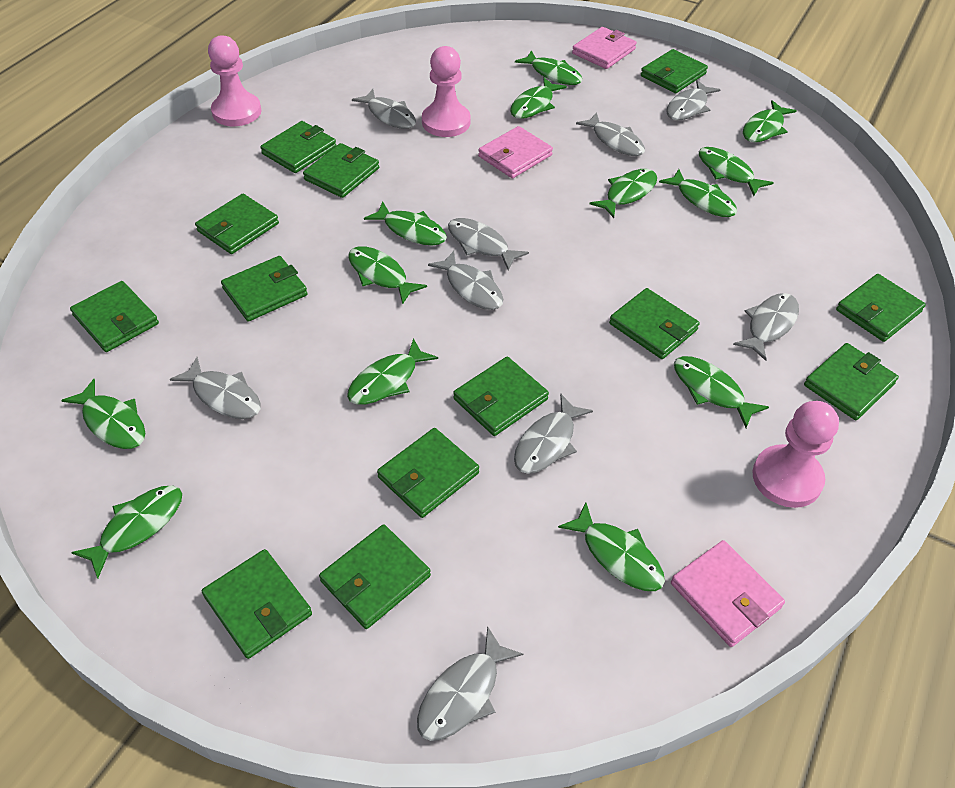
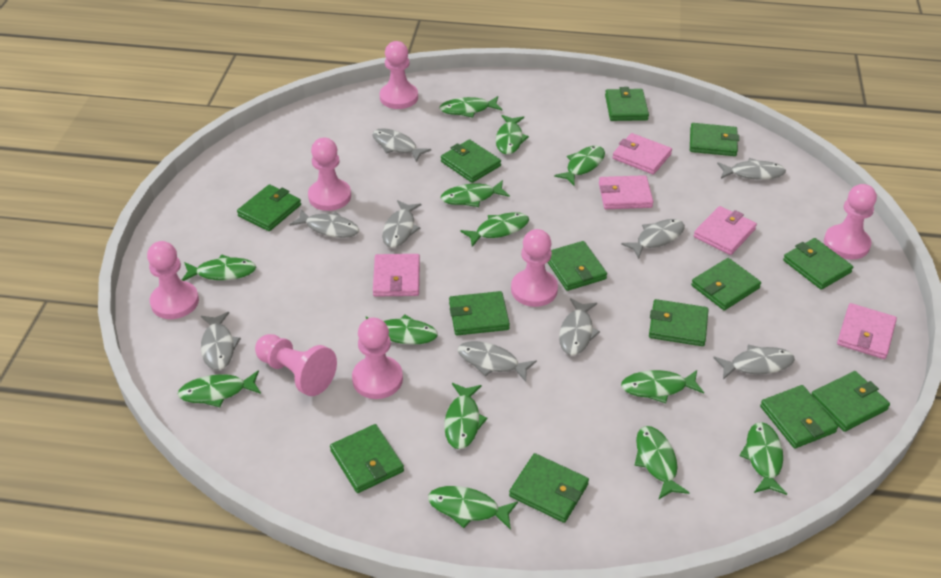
pink pawn: [208,35,262,126] [422,46,471,137] [752,401,839,508] = 3 -> [147,241,199,319] [255,334,337,396] [308,138,351,211] [352,318,403,399] [380,41,418,109] [511,229,558,307] [824,184,877,260] = 7
pink wallet: [478,126,553,178] [572,27,637,69] [671,540,785,647] = 3 -> [373,254,420,297] [599,175,653,209] [612,133,672,175] [694,206,757,255] [837,303,897,359] = 5

